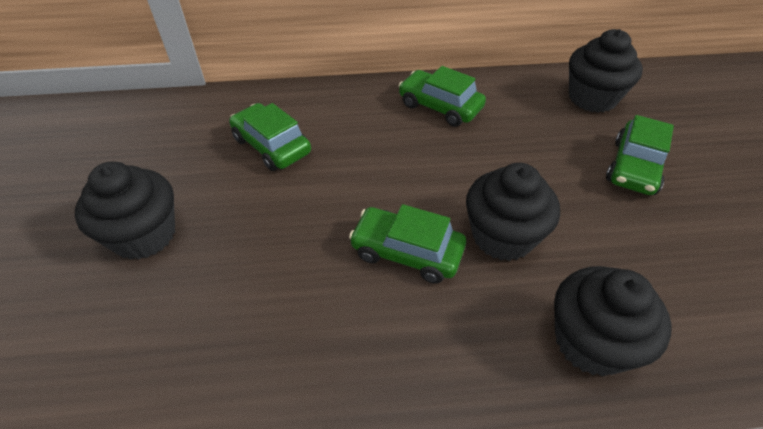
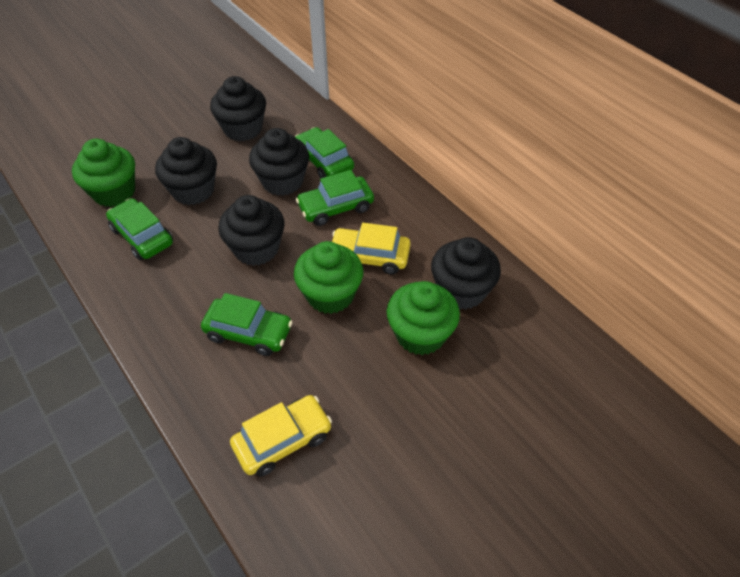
black cupcake: [75,162,175,260] [466,163,560,261] [554,266,672,376] [569,29,643,113] = 4 -> [155,137,217,205] [210,76,266,141] [218,195,285,266] [249,128,309,196] [431,237,501,310] = 5
green cupcake: none = 0 -> [72,139,135,207] [294,241,363,314] [387,281,460,355] = 3
yellow car: none = 0 -> [230,395,332,477] [332,223,411,274] = 2

